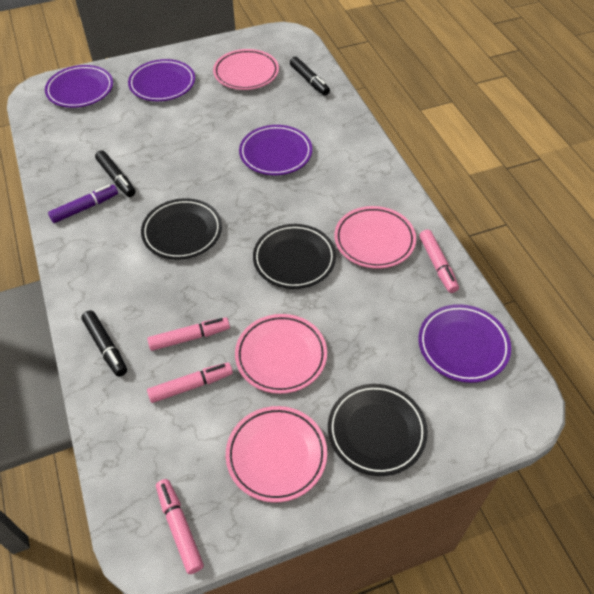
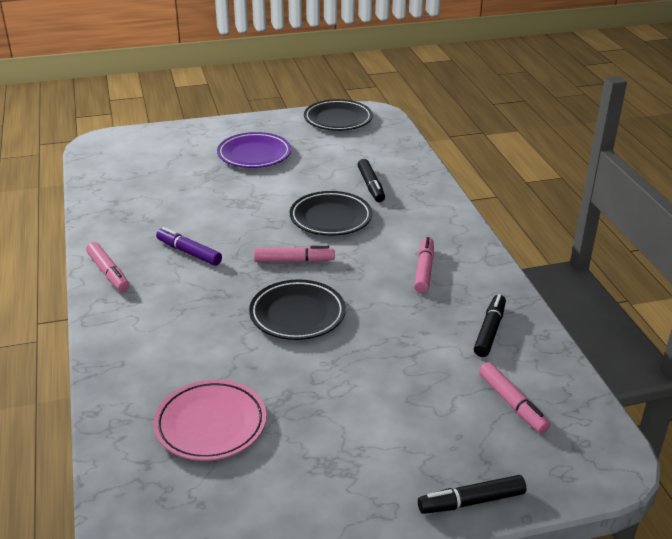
pink plate: [213,49,279,90] [226,406,327,503] [235,314,327,394] [334,206,416,269] = 4 -> [154,380,266,461] = 1
purple plate: [45,65,113,108] [128,59,195,101] [239,125,312,175] [418,304,511,383] = 4 -> [217,132,291,168] = 1

